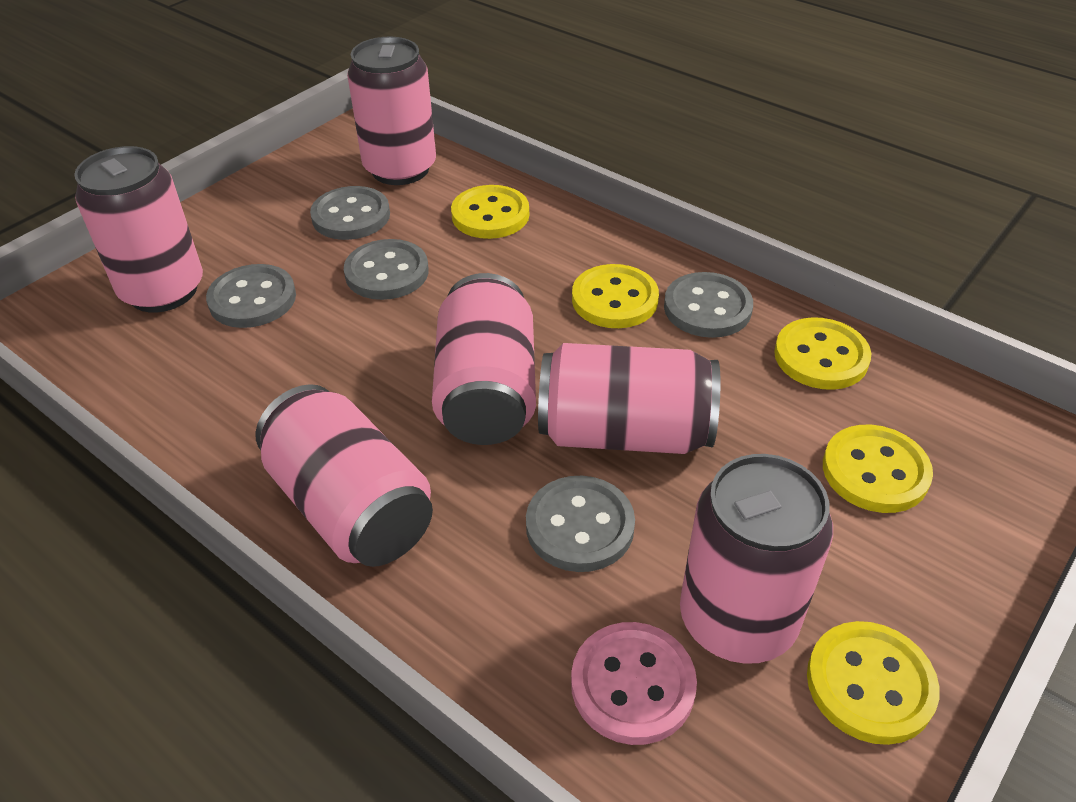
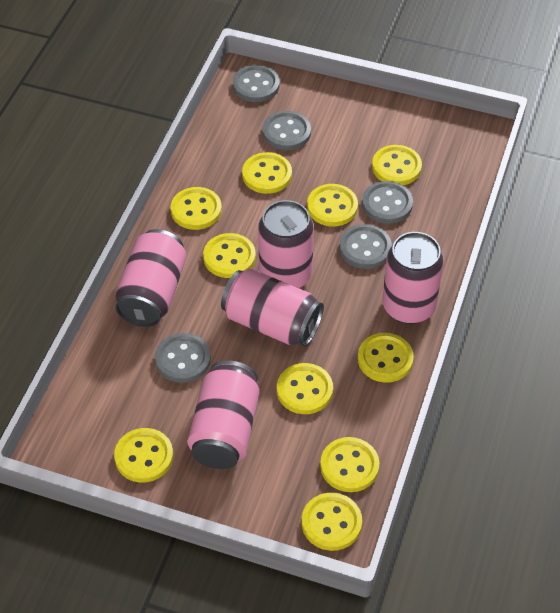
pink button: [571,622,697,745] = 1 -> none = 0
pink can: [74,146,203,313] [256,384,433,567] [347,36,436,185] [432,273,536,445] [538,343,720,454] [680,454,833,664] = 6 -> [115,229,187,327] [187,360,260,469] [221,268,324,346] [258,200,314,288] [382,232,444,324] = 5
yellow button: [451,185,529,239] [572,264,659,328] [774,317,871,390] [807,621,940,745] [823,425,933,513] = 5 -> [114,428,173,483] [171,187,222,230] [203,233,256,278] [242,152,292,194] [277,363,333,414] [302,493,362,551] [307,184,358,226] [320,437,379,492] [358,333,414,383] [372,145,422,185] = 10

